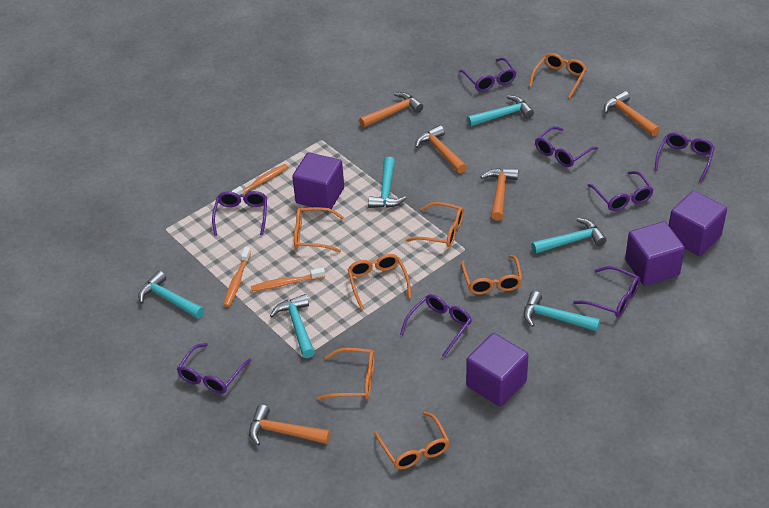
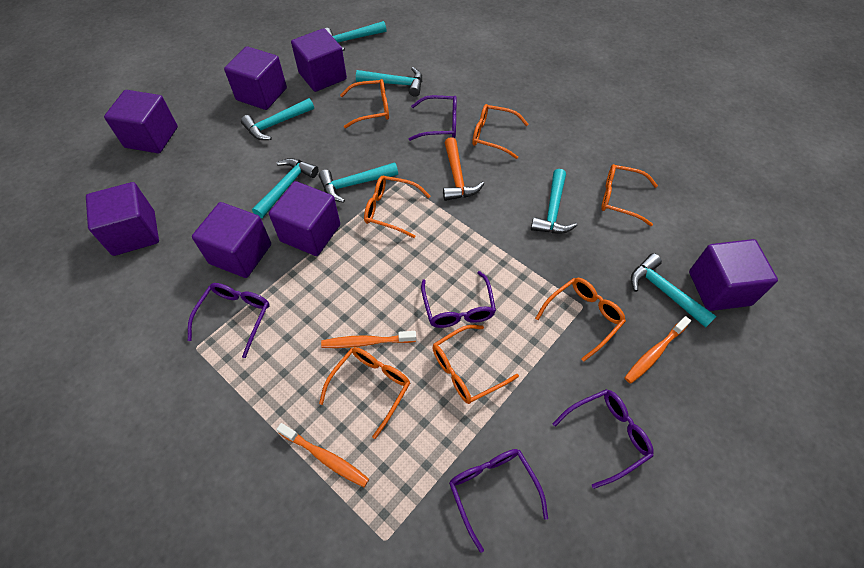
orange hammer: [249,405,330,446] [359,92,423,128] [415,125,467,173] [481,168,519,221] [604,91,660,136] = 5 -> [443,137,484,201] = 1
purple cube: [292,152,344,209] [466,333,529,407] [625,221,685,286] [669,190,727,256] = 4 -> [86,182,159,256] [104,90,178,153] [192,202,271,278] [224,46,287,110] [269,181,340,256] [291,28,347,92] [689,239,778,311] = 7
purple glasses: [177,343,251,394] [212,191,267,236] [400,294,472,357] [459,58,516,92] [535,126,598,167] [573,266,640,317] [587,171,654,211] [654,132,715,182] = 8 -> [188,283,270,358] [409,95,457,141] [421,271,496,328] [449,449,548,553] [553,389,654,489] = 5
turquoise hammer: [138,271,204,319] [270,294,315,358] [368,157,406,208] [467,95,534,126] [524,291,600,331] [531,218,607,254] = 6 -> [241,98,314,140] [252,158,319,218] [319,162,398,203] [324,21,387,51] [356,67,422,97] [531,169,577,234] [631,253,717,328] = 7

